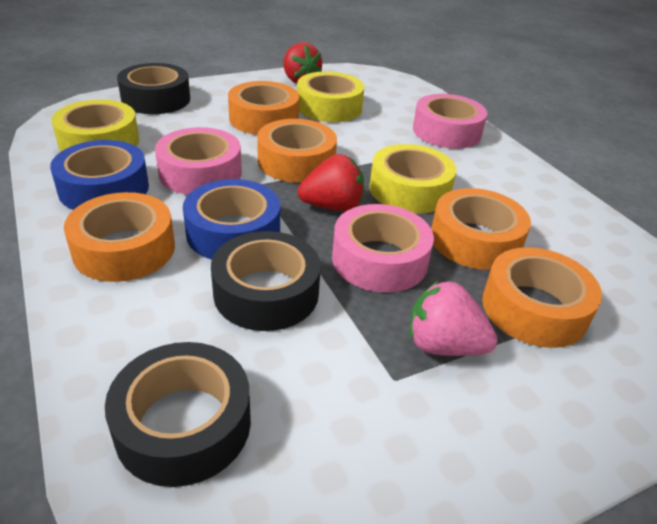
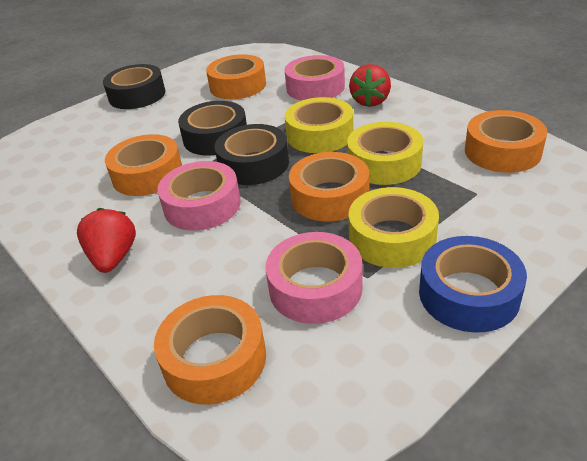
blue tape: [50,140,149,210] [183,179,280,260] = 2 -> [419,236,527,333] = 1
pink strawberry: [410,281,498,356] = 1 -> none = 0

